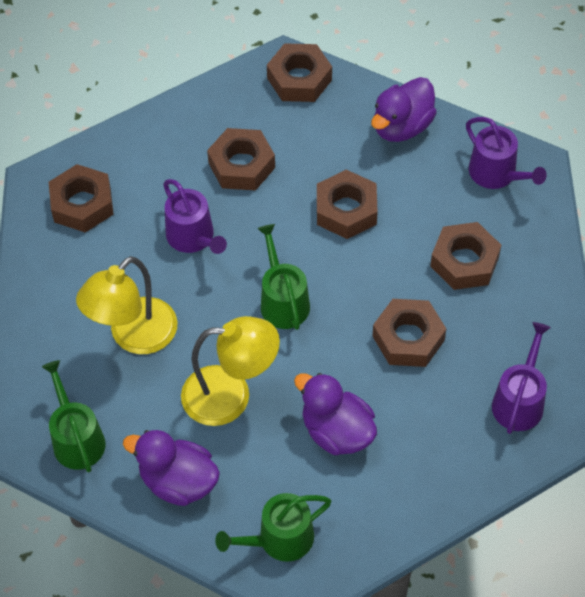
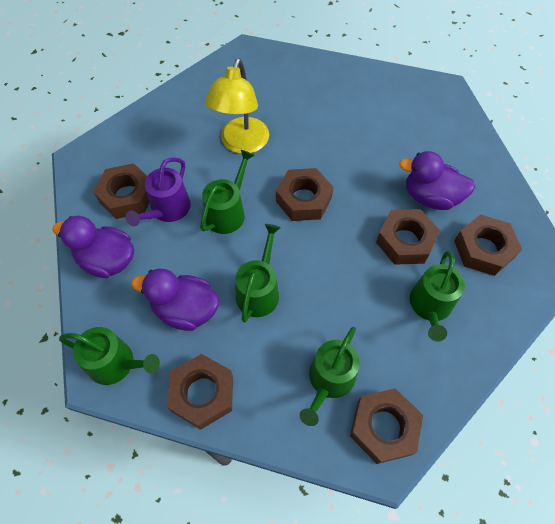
green watering can: [42,360,105,472] [215,493,331,562] [257,224,310,330] = 3 -> [59,327,160,385] [200,150,254,234] [235,224,281,322] [300,327,360,426] [410,251,465,342] = 5
purple watering can: [163,179,227,254] [466,117,547,189] [492,322,551,434] = 3 -> [126,157,191,227] = 1
yellow lamp: [76,256,178,354] [181,316,280,426] = 2 -> [205,58,269,154] = 1

